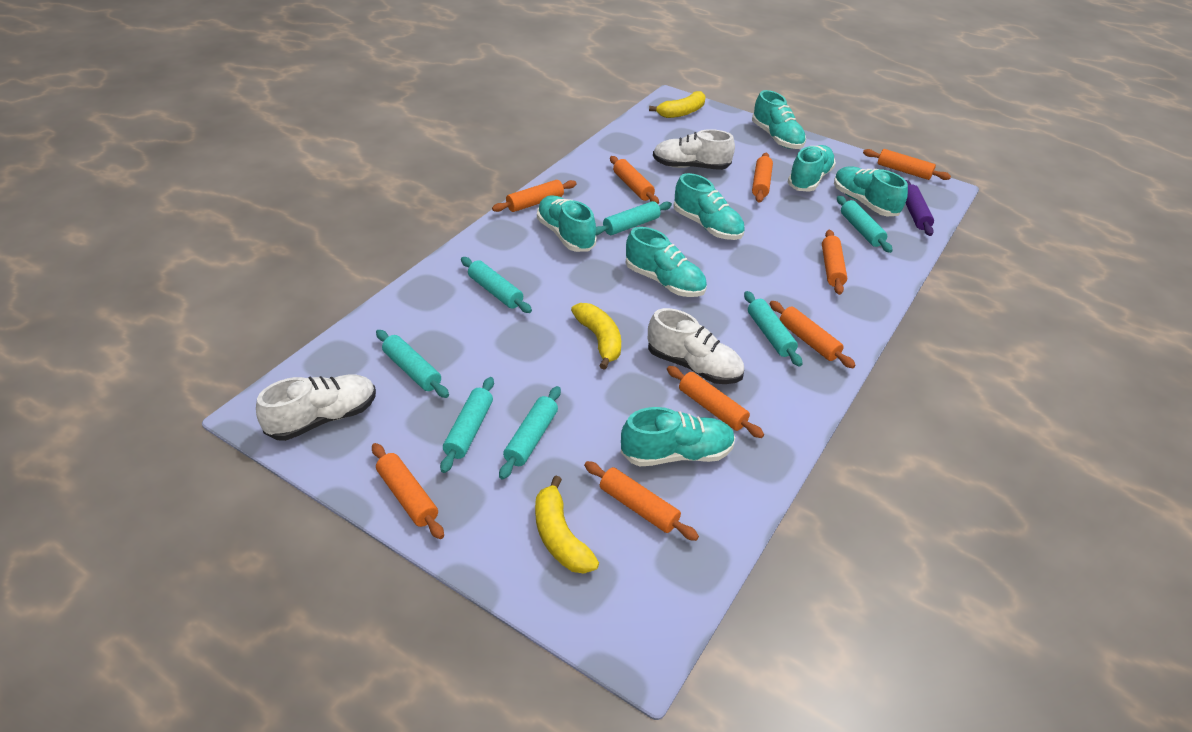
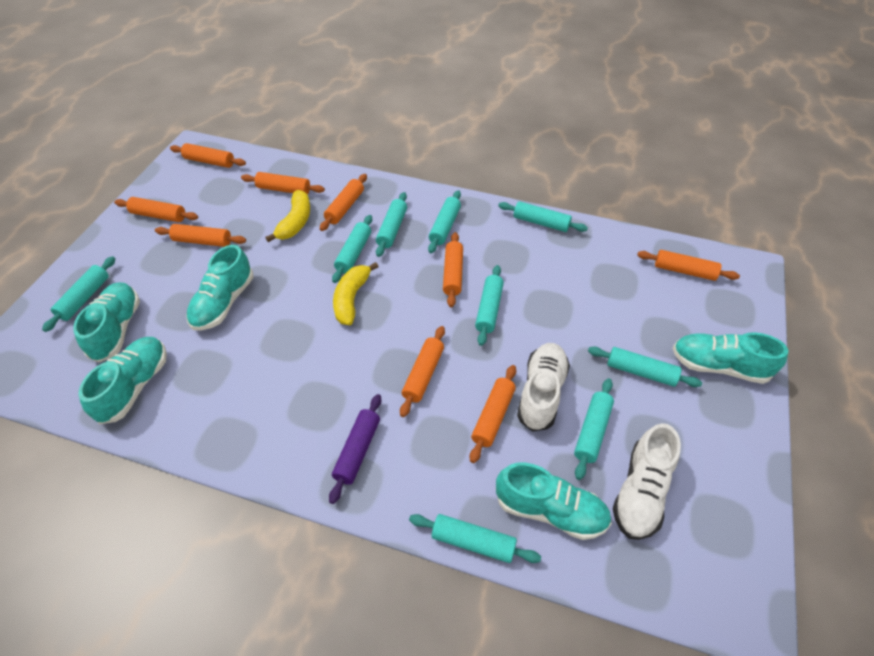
turquoise rolling pin: [376,330,449,398] [440,377,494,473] [461,257,532,313] [499,386,561,480] [596,201,672,235] [744,291,802,367] [837,196,893,253] = 7 -> [42,256,115,332] [332,215,372,283] [376,192,407,257] [409,514,541,563] [428,190,461,253] [475,265,504,346] [498,201,588,232] [574,378,614,480] [588,346,702,387] = 9
turquoise shoe: [537,195,597,252] [621,407,735,466] [626,227,707,297] [673,173,745,240] [752,90,806,149] [788,145,836,191] [834,167,908,216] = 7 -> [73,282,140,363] [79,337,167,424] [186,245,253,331] [496,463,612,540] [673,332,789,384] = 5
white shoe: [256,374,376,441] [648,308,744,384] [653,129,735,170] = 3 -> [517,343,570,432] [613,423,681,540] = 2
yellow banana: [535,475,599,574] [571,303,621,370] [649,91,705,118] = 3 -> [265,190,310,242] [333,262,379,325] = 2

